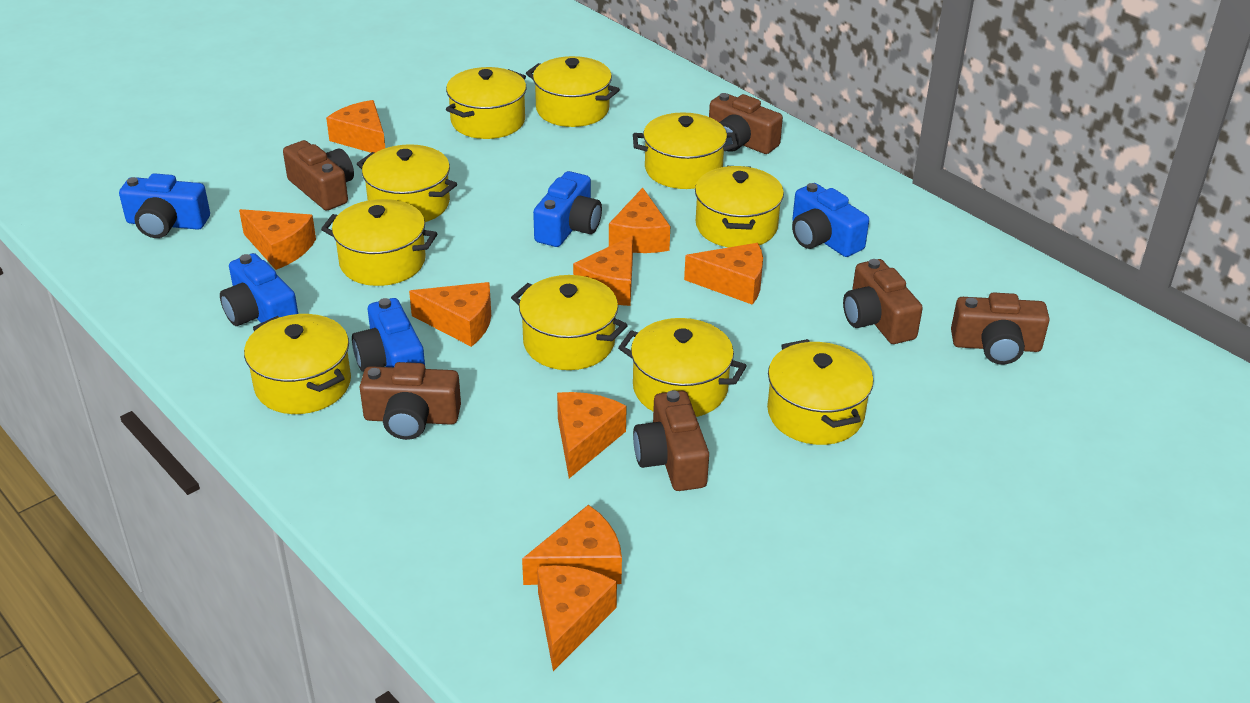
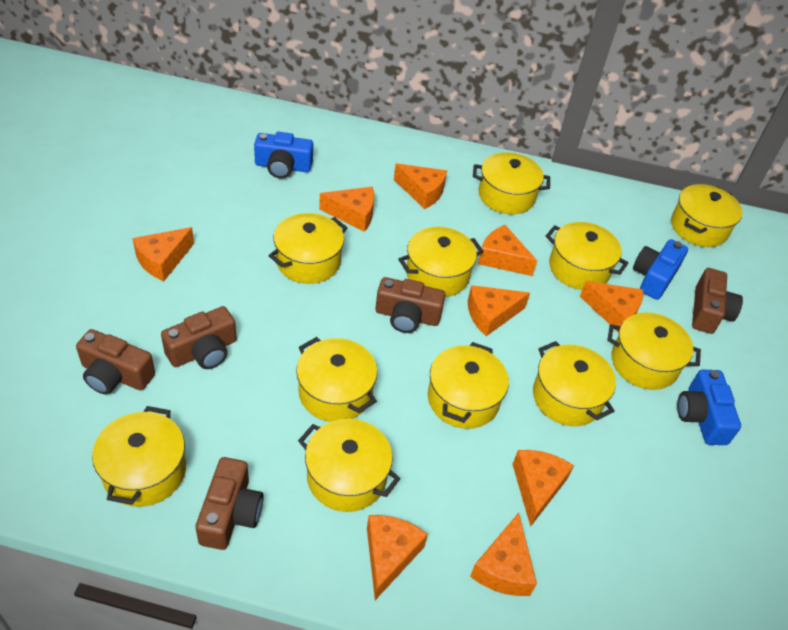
blue camera: [119,173,210,238] [220,253,298,326] [352,298,425,372] [533,171,602,247] [792,183,869,257] = 5 -> [254,132,313,179] [633,239,688,300] [677,370,741,445] = 3
brown camera: [283,140,354,211] [360,362,461,440] [633,390,709,491] [709,93,783,154] [843,259,923,344] [951,293,1050,365] = 6 -> [76,329,155,395] [161,306,237,369] [196,457,264,550] [375,277,446,333] [692,268,743,334] = 5
yellow pot: [244,314,351,414] [321,199,437,286] [357,144,457,222] [446,67,526,139] [511,275,628,370] [526,56,620,127] [618,318,746,417] [633,112,738,189] [695,166,784,248] [767,339,873,445] = 10 -> [92,406,186,507] [269,213,347,284] [296,337,377,422] [298,419,400,512] [399,227,484,297] [428,342,509,429] [473,152,550,214] [533,341,616,426] [545,222,628,290] [607,312,701,390] [671,184,743,247] = 11

